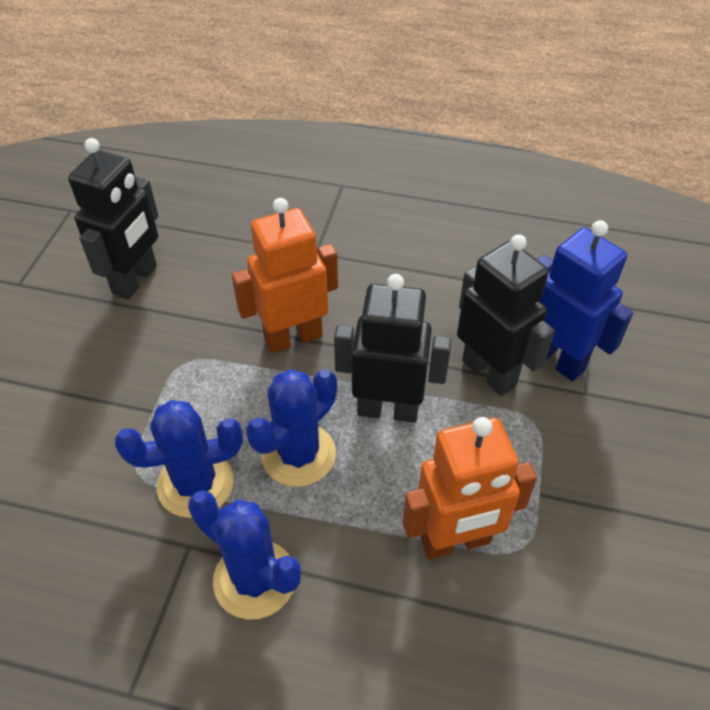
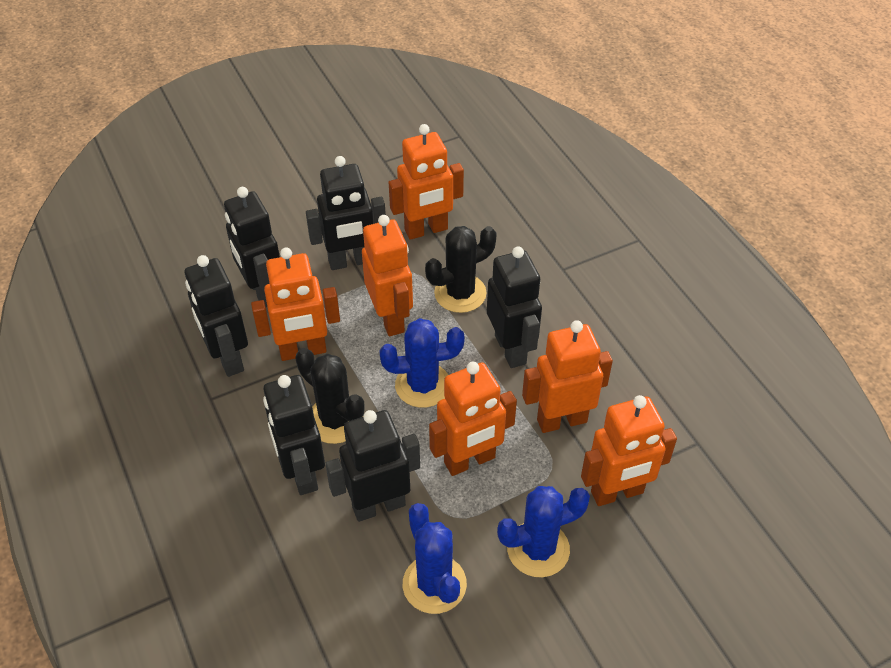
black cactus: none = 0 -> [295,348,365,444] [425,226,497,313] = 2
black robot: [68,138,159,300] [334,274,451,423] [457,234,555,396] = 3 -> [184,255,248,377] [224,187,280,307] [263,375,325,495] [306,156,386,270] [325,410,420,522] [487,247,542,368] = 6
blue robot: [538,220,633,381] = 1 -> none = 0
orange robot: [232,198,338,354] [402,417,537,560] = 2 -> [251,247,340,361] [362,215,413,336] [389,124,464,240] [429,362,517,476] [522,320,613,433] [581,395,677,506] = 6

